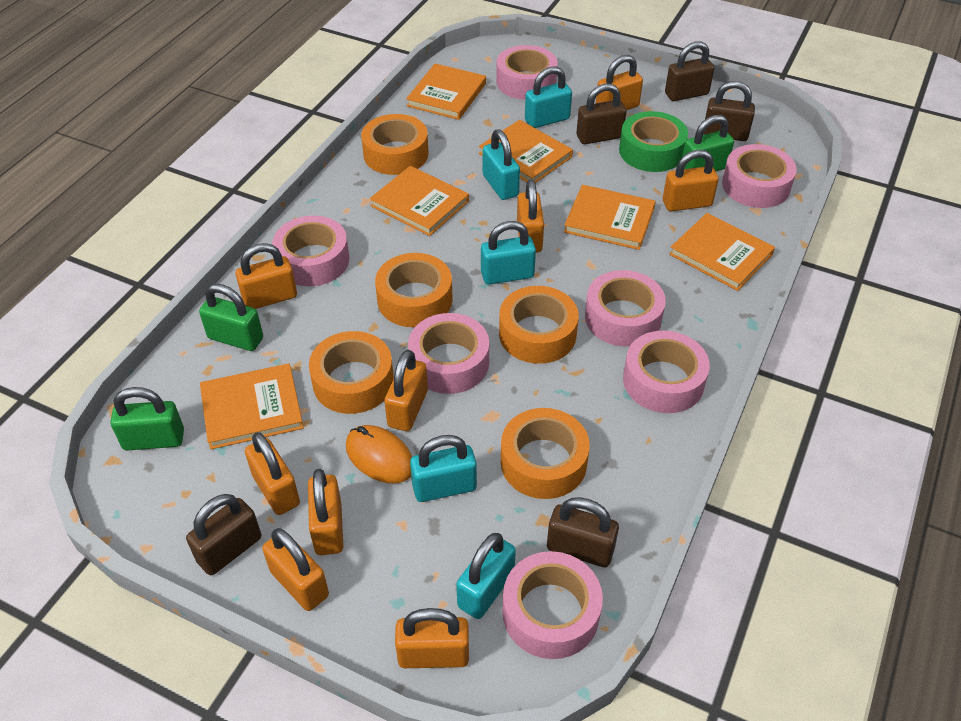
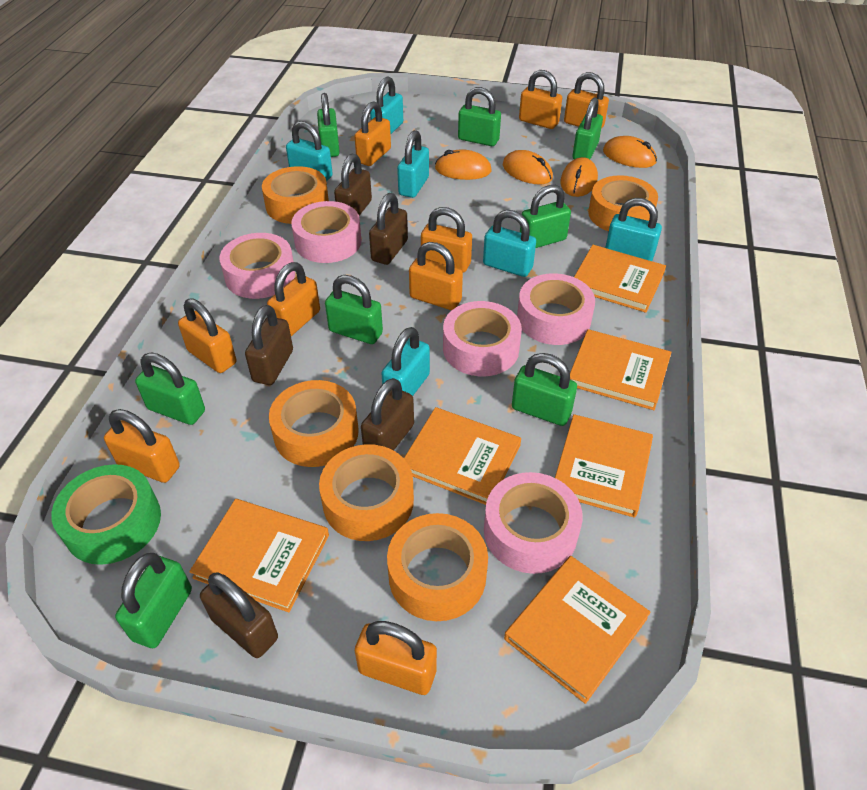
green padlock: [111,387,184,451] [199,284,263,351] [682,115,734,171] = 3 -> [115,553,192,648] [135,353,205,425] [317,93,340,157] [325,275,383,344] [458,87,501,146] [512,353,577,426] [520,185,571,248] [572,97,603,159] = 8
orange mouse: [346,425,412,483] = 1 -> [435,149,492,180] [503,150,553,184] [560,157,598,197] [603,136,657,168] = 4
pink tape: [272,216,349,286] [408,313,489,394] [496,45,558,100] [502,551,603,659] [585,270,666,347] [623,331,710,413] [722,144,797,208] = 7 -> [220,233,295,299] [291,201,361,263] [443,301,522,376] [484,472,583,574] [517,273,595,345] = 5
turquoise padlock: [410,435,477,502] [456,533,516,619] [481,221,536,285] [483,129,520,200] [525,66,572,128] = 5 -> [286,121,333,182] [370,76,403,134] [381,327,430,396] [397,130,429,198] [483,210,536,277] [605,198,662,261] = 6

